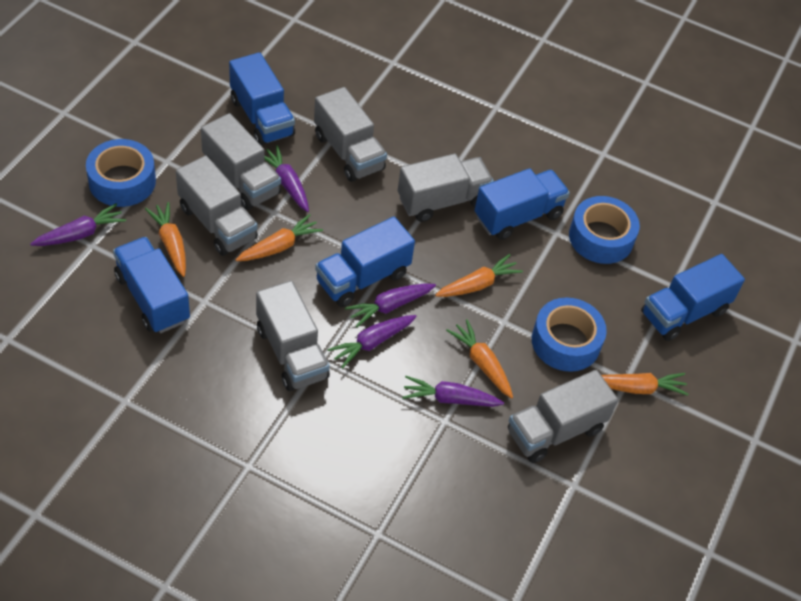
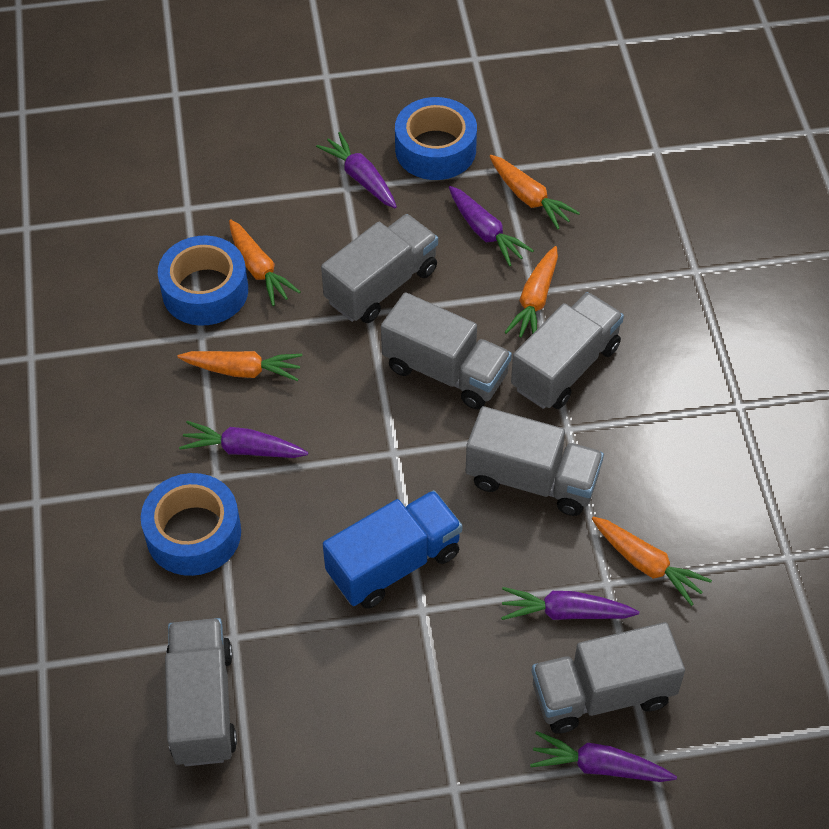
blue truck: [113,237,190,333] [229,52,295,146] [315,217,415,307] [474,168,570,240] [641,254,745,341] = 5 -> [323,490,462,609] = 1

